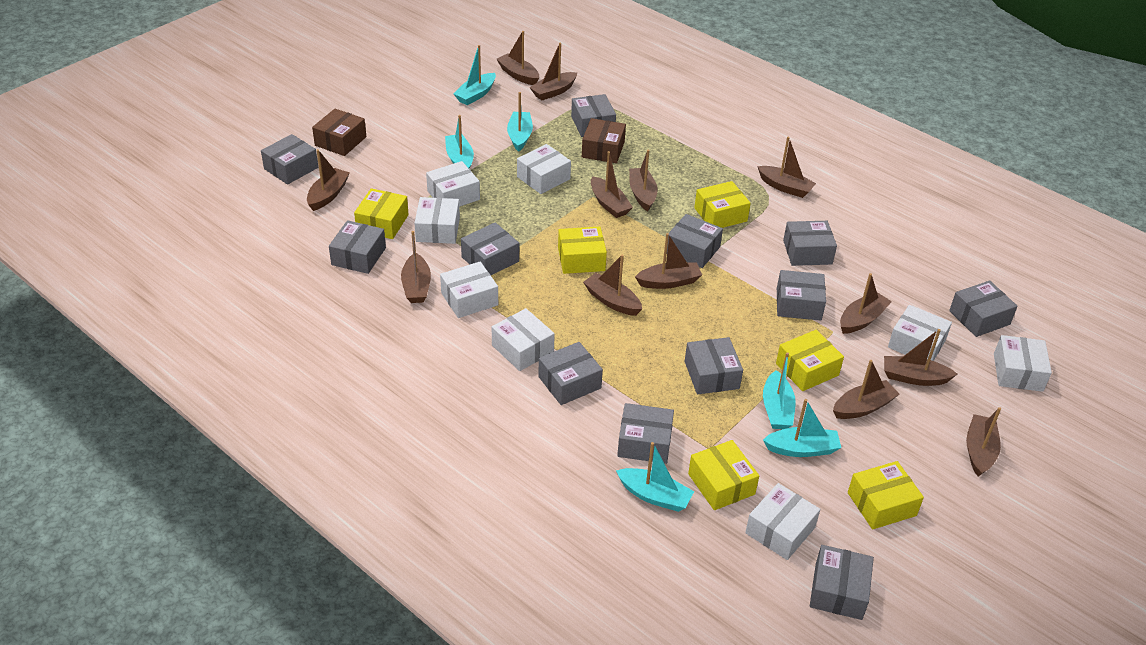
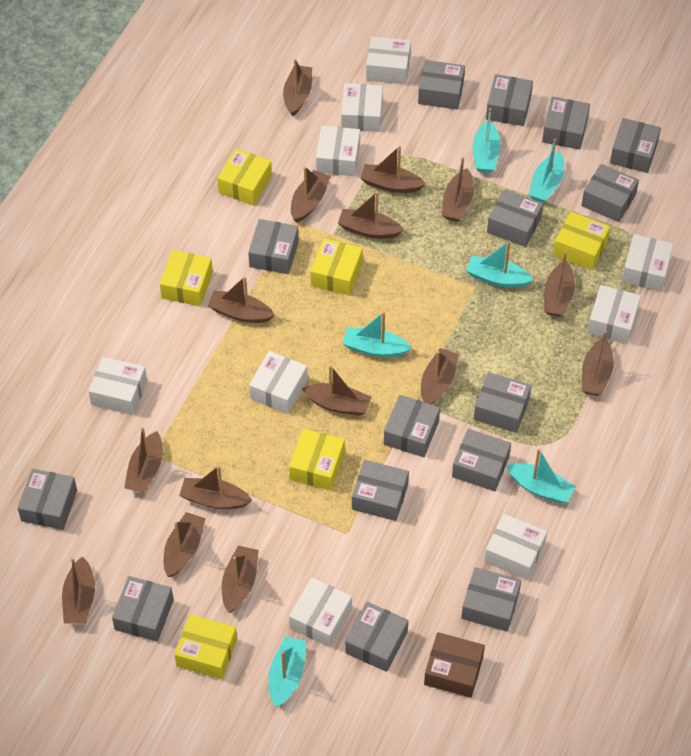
brown boat: [307,149,350,211] [401,231,431,303] [497,31,539,85] [530,43,577,100] [583,255,642,316] [591,151,633,218] [629,150,658,211] [635,233,702,289] [757,137,816,198] [833,360,899,419] [840,273,892,334] [884,329,957,386] [966,407,1001,477] = 13 -> [62,556,95,624] [124,427,163,493] [164,512,206,577] [179,465,252,509] [207,276,275,323] [222,546,259,613] [283,59,312,117] [291,167,331,223] [302,365,371,416] [338,192,404,239] [361,146,426,193] [421,348,459,405] [442,157,474,222] [544,251,575,317] [582,330,614,396] = 15
brown box: [312,109,366,156] [582,118,626,163] = 2 -> [424,632,485,698] = 1
grey box: [261,134,318,184] [329,220,386,274] [461,222,519,275] [538,342,603,405] [571,94,616,137] [617,403,674,464] [667,214,723,268] [685,337,743,394] [777,270,826,321] [783,221,837,266] [810,545,874,620] [949,280,1018,337] = 12 -> [18,469,77,530] [112,576,174,642] [248,219,299,274] [345,602,408,672] [352,460,409,521] [384,395,440,457] [418,60,465,110] [452,429,511,491] [461,567,521,632] [474,372,531,433] [486,74,533,126] [487,189,543,247] [542,97,590,150] [581,164,639,222] [610,118,661,173] = 15
white box: [414,197,460,244] [426,161,480,207] [440,262,498,318] [492,308,555,371] [517,144,571,194] [745,483,821,560] [888,305,952,361] [994,335,1052,392] = 8 -> [88,357,147,415] [249,351,308,414] [289,578,352,647] [316,126,360,176] [341,83,383,132] [366,37,411,84] [484,514,547,580] [587,285,641,344] [622,234,674,291] = 9

